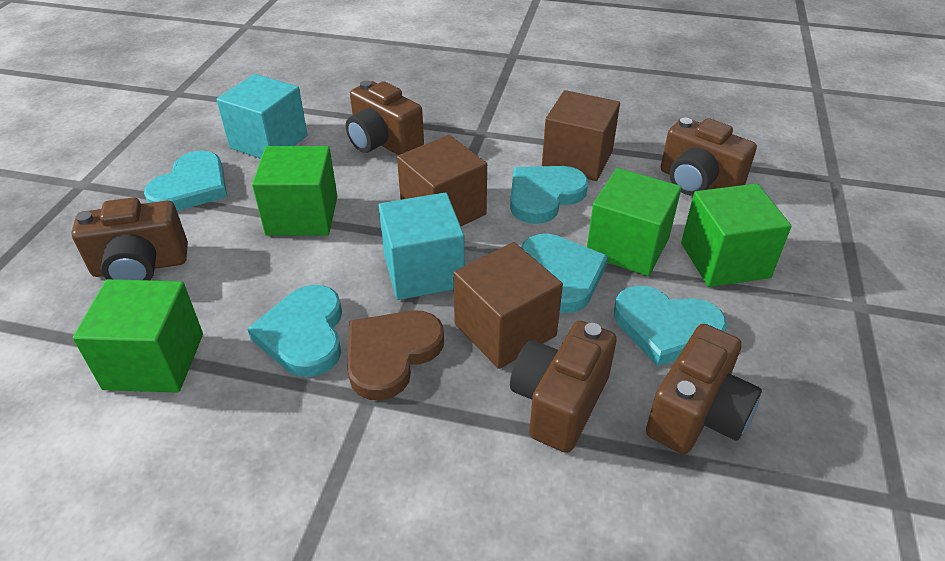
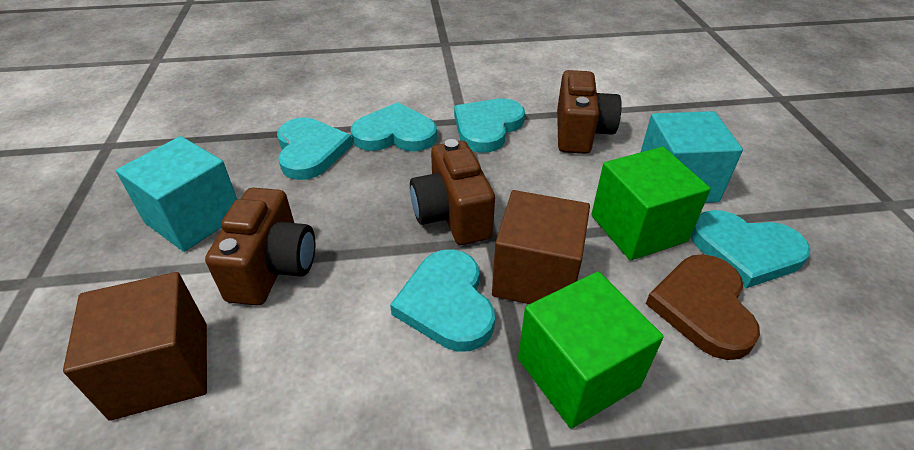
brown camera: [72,197,188,280] [346,80,424,155] [510,321,617,453] [646,324,762,454] [661,118,757,196] = 5 -> [205,188,316,306] [410,139,495,245] [557,70,622,154] = 3
brown cube: [397,135,487,226] [453,242,563,369] [542,90,620,181] = 3 -> [63,272,207,421] [492,190,590,304] = 2
green cube: [73,279,203,393] [252,146,337,236] [587,168,681,276] [681,183,792,287] = 4 -> [518,271,664,429] [591,147,711,261] = 2

